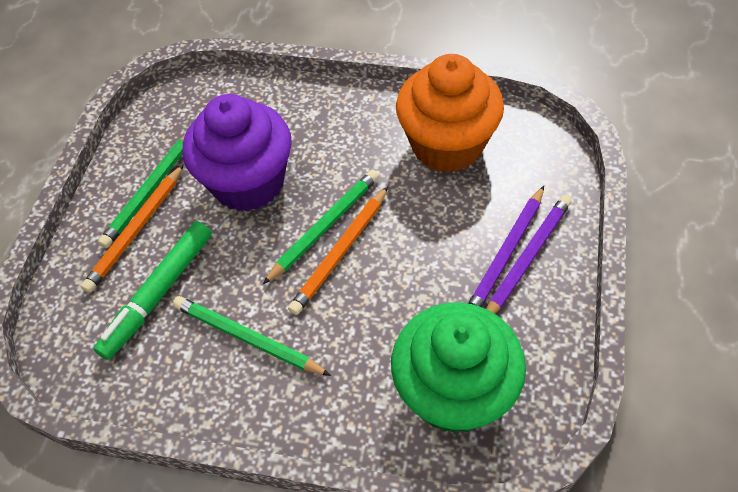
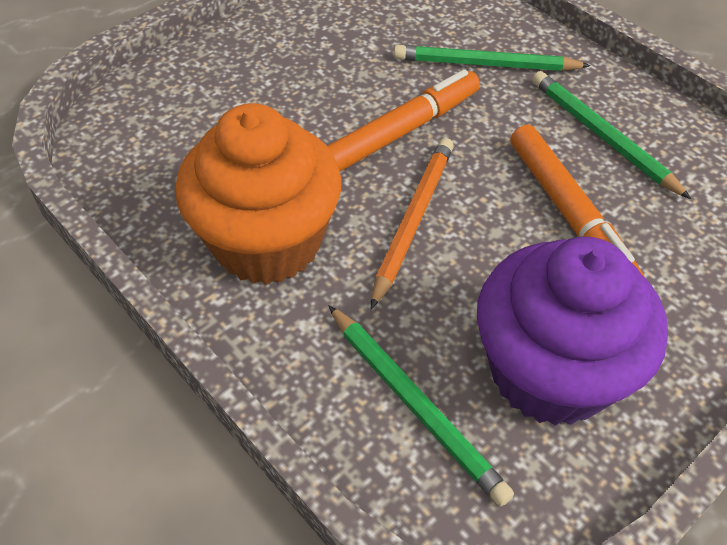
green cupcake: [391,302,526,434] = 1 -> none = 0
green marker: [94,221,212,360] = 1 -> none = 0
orange marker: none = 0 -> [328,69,480,172] [510,125,645,277] = 2
orange pencil: [81,164,184,293] [288,186,388,315] = 2 -> [371,138,454,309] = 1
purple pencil: [468,186,544,307] [486,195,572,314] = 2 -> none = 0

